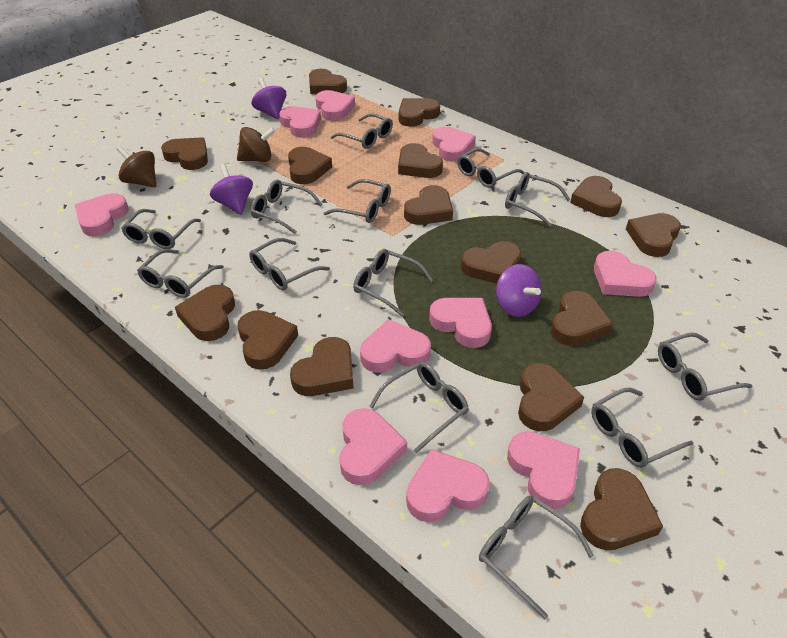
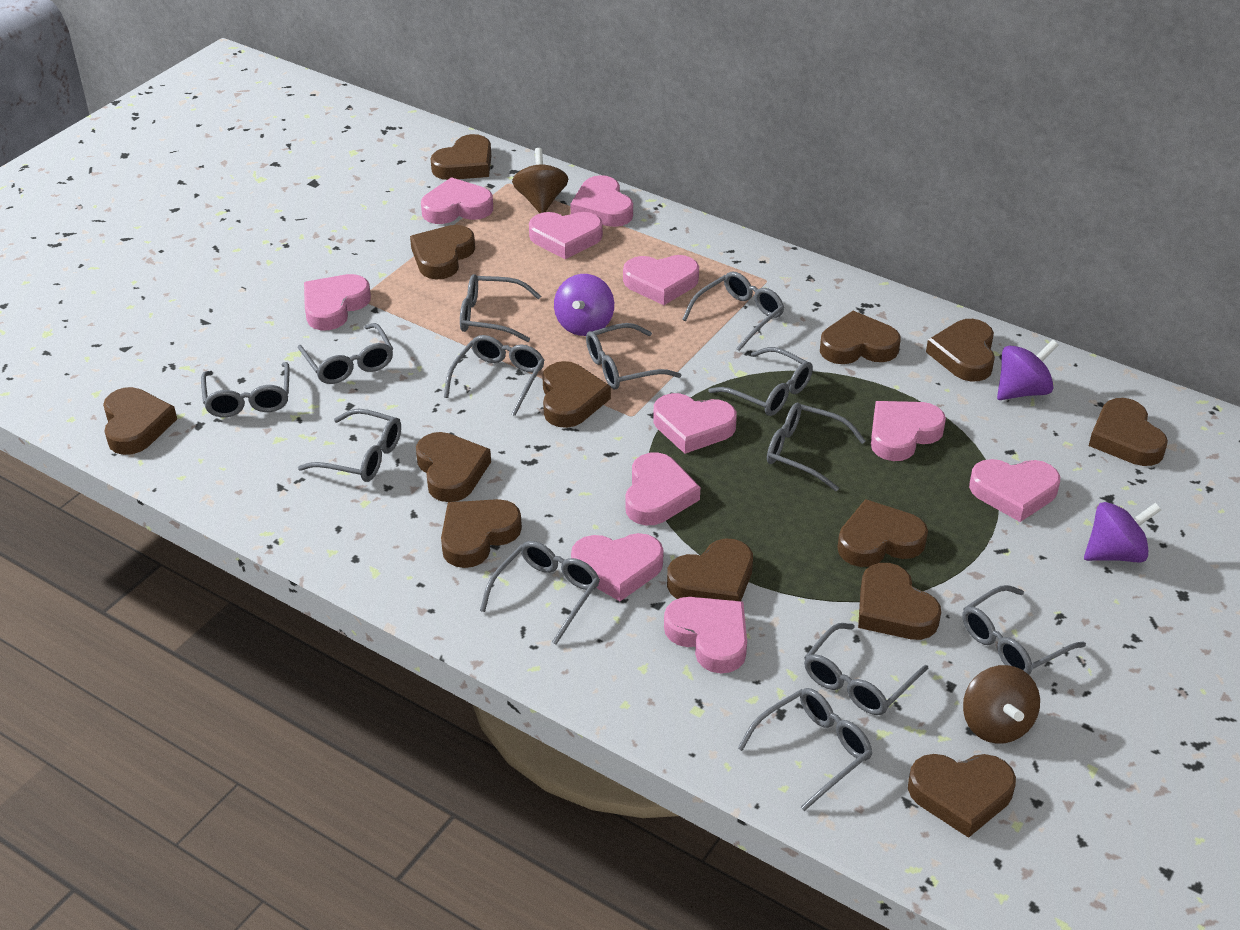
brown heart: [161,137,208,170] [175,285,235,341] [238,310,298,370] [288,147,332,184] [290,337,354,396] [309,69,347,94] [398,143,443,178] [399,98,440,127] [404,185,453,225] [461,241,521,284] [518,363,584,431] [551,291,613,346] [570,176,622,217] [580,468,663,550] [626,213,681,257] = 15 -> [103,387,177,455] [410,225,475,279] [416,432,491,502] [431,134,491,180] [441,499,522,568] [542,361,611,428] [667,538,753,601] [820,311,901,364] [837,499,928,567] [858,563,941,640] [908,754,1016,838] [926,319,995,381] [1089,398,1168,466] = 13
pink heart: [75,193,129,236] [279,106,321,137] [315,90,355,121] [339,408,407,485] [360,319,431,373] [406,449,490,522] [429,298,492,348] [432,126,476,162] [507,431,580,509] [594,251,657,297] = 10 -> [304,274,371,330] [421,177,493,224] [529,212,603,259] [571,175,633,227] [571,533,664,601] [623,255,699,305] [625,452,700,525] [653,393,737,454] [664,597,747,673] [871,401,946,461] [969,459,1060,522] = 11

